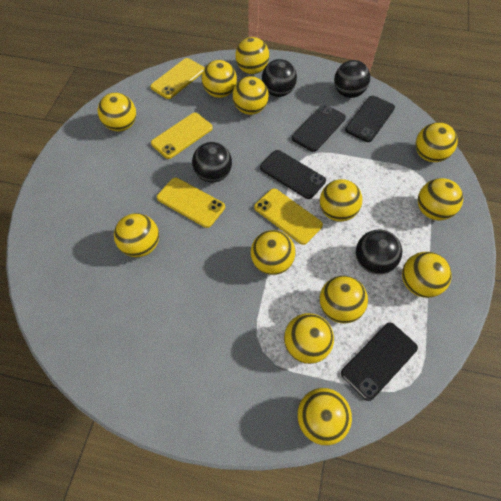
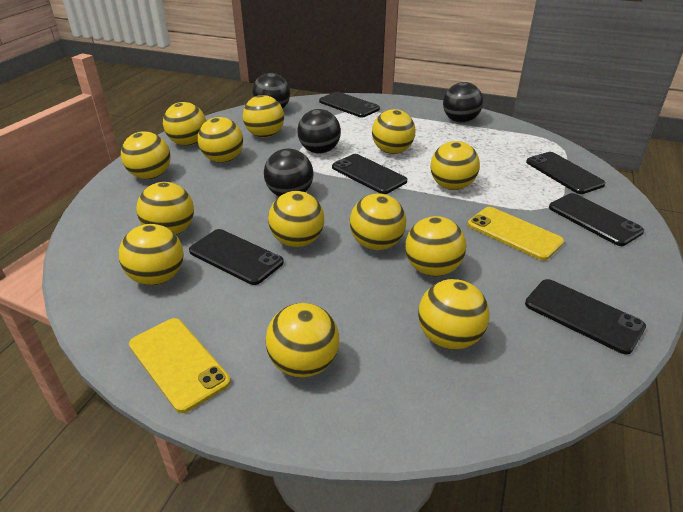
black phone: [260,150,326,199] [292,104,346,152] [341,323,418,401] [345,96,395,142] = 4 -> [189,229,284,285] [319,92,380,117] [332,154,407,194] [525,279,646,354] [526,152,606,194] [549,193,644,246] = 6
yellow phone: [150,58,204,99] [151,113,213,159] [157,178,225,228] [254,188,323,245] = 4 -> [129,318,231,413] [468,207,564,260] = 2

